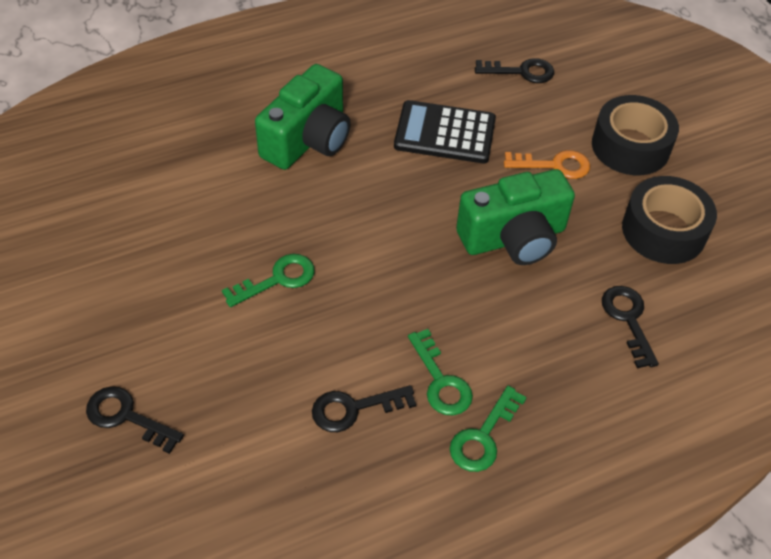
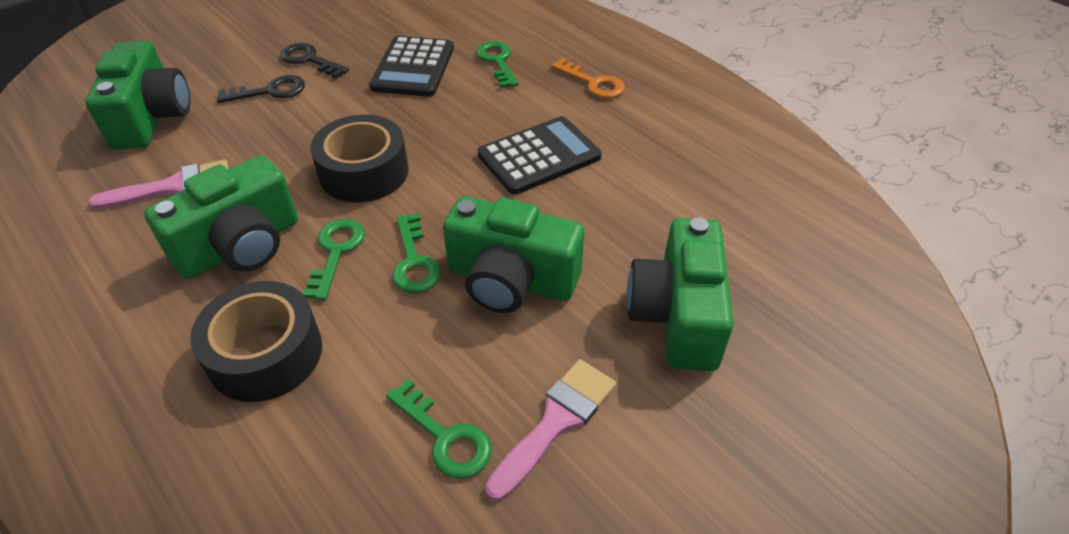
black calculator: [394,100,496,163] = 1 -> [369,36,454,97] [477,116,602,195] = 2
black key: [86,386,184,454] [312,385,416,432] [475,58,554,83] [602,286,659,368] = 4 -> [217,75,305,103] [280,43,349,78] = 2
green camera: [255,64,351,170] [456,169,575,265] = 2 -> [85,41,190,149] [144,155,298,279] [443,196,584,313] [627,218,734,371] = 4
green key: [222,254,315,307] [408,329,473,415] [450,386,527,472] = 3 -> [302,219,365,300] [386,379,492,478] [392,213,441,293] [476,41,519,88] = 4
pink brush: none = 0 -> [88,160,229,209] [485,359,616,501] = 2

